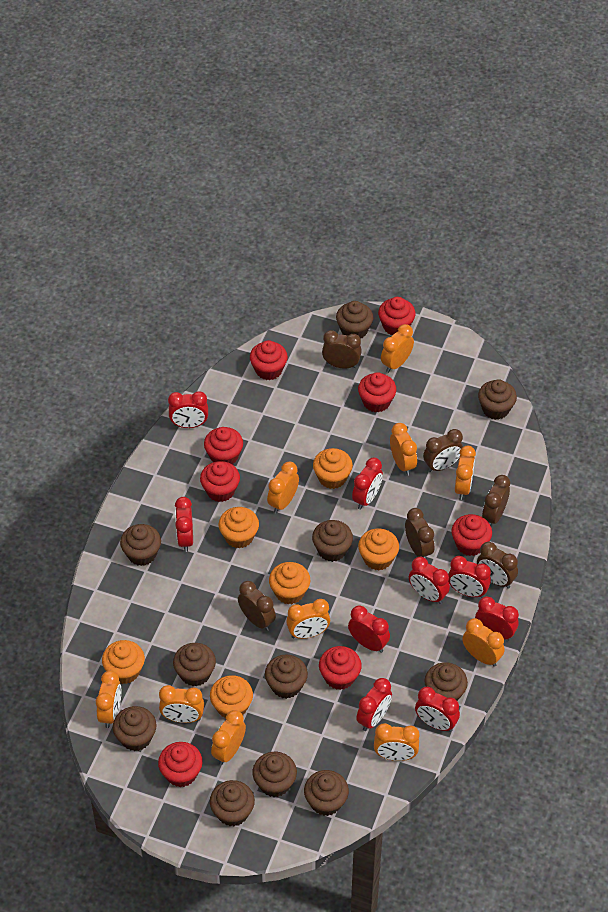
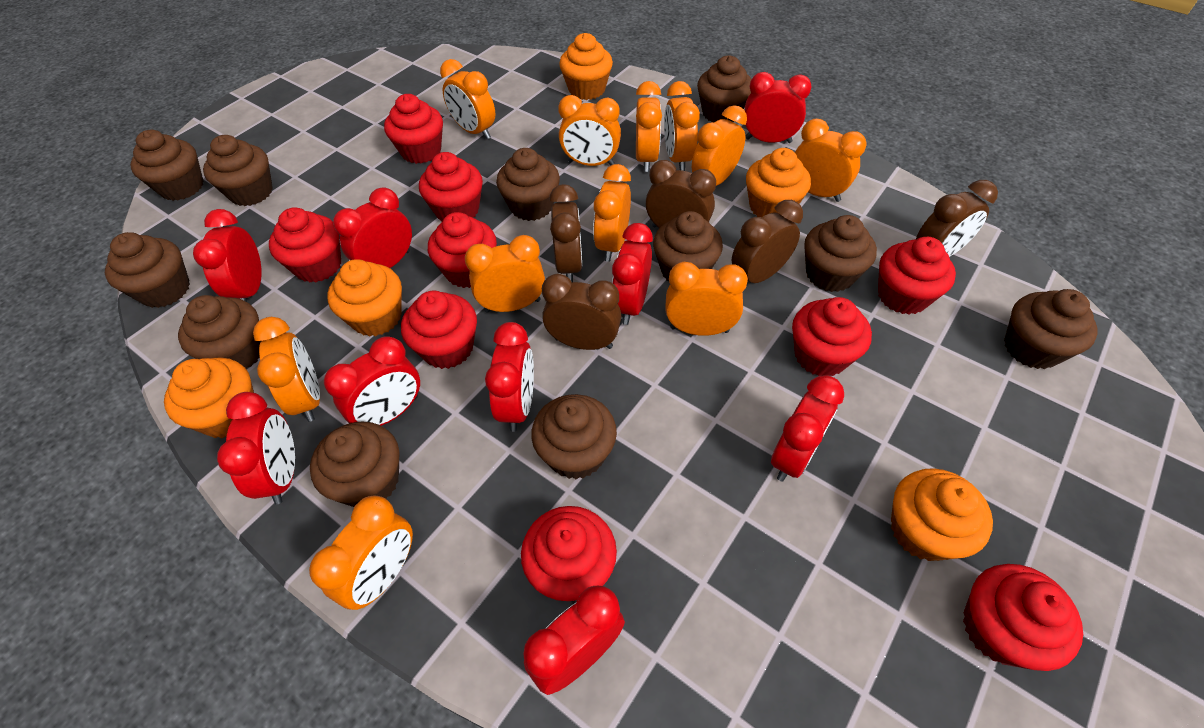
brown clock: [238,581,276,631] [322,330,362,368] [405,508,434,560] [423,429,463,472] [477,542,518,589] [482,475,510,526] = 6 -> [542,274,621,350] [549,184,582,283] [646,160,716,228] [732,200,803,283] [916,180,998,257] = 5
orange clock: [96,671,121,728] [159,685,204,723] [211,710,246,765] [267,462,299,513] [286,599,330,639] [374,723,419,761] [381,324,414,373] [390,423,417,476] [455,445,476,500] [462,618,505,667] = 10 -> [253,317,320,422] [309,496,413,610] [440,59,495,139] [465,235,545,313] [558,95,621,166] [593,164,631,262] [636,81,662,172] [664,81,700,171] [665,262,748,336] [692,105,747,186] [795,119,867,202] = 11
orange cupcake: [102,640,145,684] [210,675,253,719] [218,507,259,548] [269,562,310,604] [313,448,353,489] [358,528,399,570] = 6 -> [164,357,254,438] [327,259,402,337] [559,33,613,100] [746,148,811,217] [891,468,993,561] = 5
red cupcake: [158,742,203,787] [200,461,240,502] [204,427,243,465] [250,340,288,380] [319,646,362,690] [358,372,397,413] [378,297,416,335] [451,514,492,556] = 8 -> [269,207,341,282] [384,94,443,164] [401,291,477,369] [419,152,483,222] [428,212,497,288] [521,506,617,601] [792,297,872,376] [878,237,956,315] [963,564,1083,671] = 9

